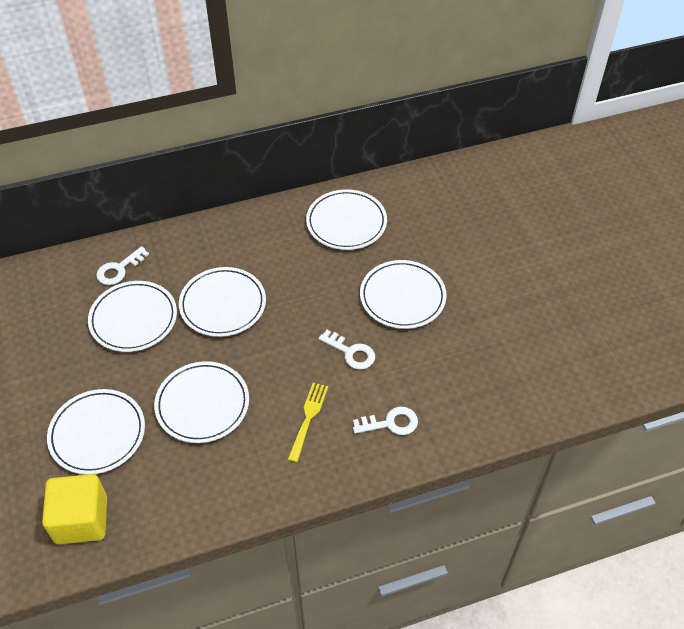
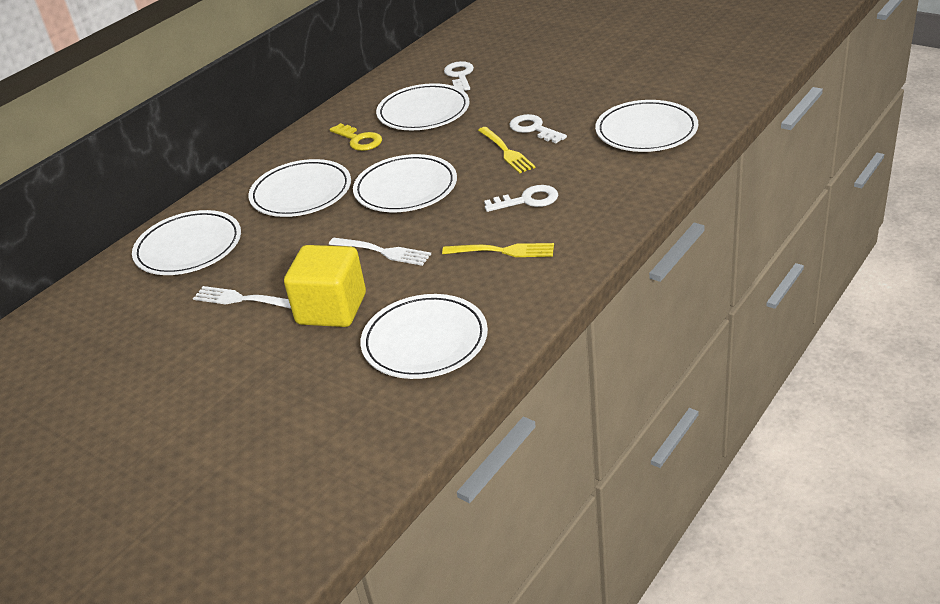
white fork: none = 0 -> [193,286,291,309] [329,238,431,266] = 2
yellow fork: [288,383,328,462] = 1 -> [442,243,554,257] [478,127,536,174] = 2
yellow key: none = 0 -> [330,123,382,151] = 1

